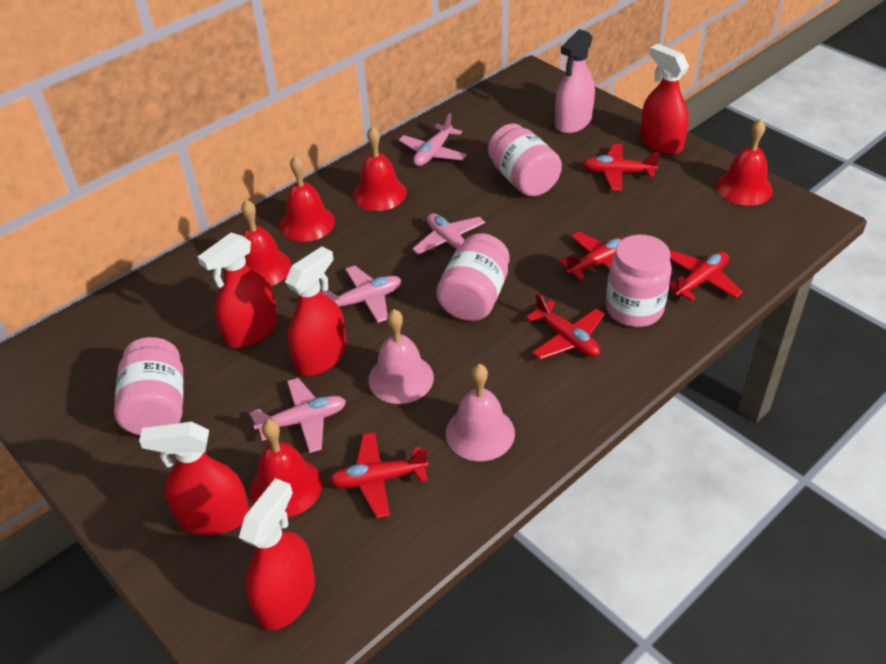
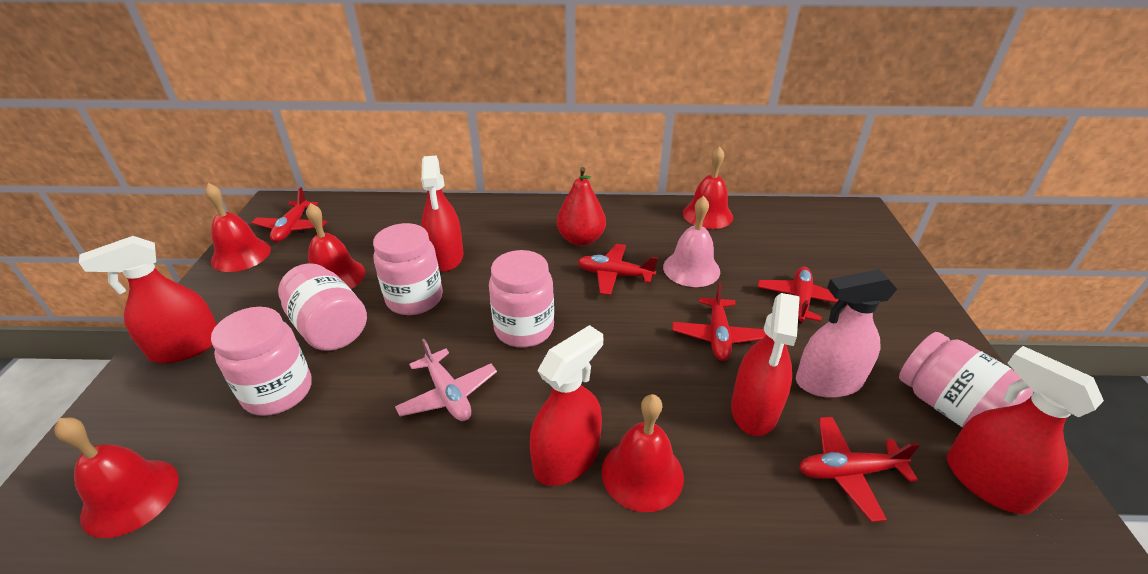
pink bell: [368,309,434,404] [446,364,515,461] = 2 -> [663,196,720,287] = 1
pink jar: [114,337,184,435] [436,233,510,321] [488,123,562,197] [606,235,672,327] = 4 -> [211,307,312,416] [278,263,367,351] [373,223,443,315] [489,250,554,348] [899,332,1034,428] = 5
pink plane: [250,378,346,453] [322,266,402,323] [399,113,467,166] [412,213,485,255] = 4 -> [395,339,497,421] = 1
red pear: none = 0 -> [557,167,606,246] = 1

